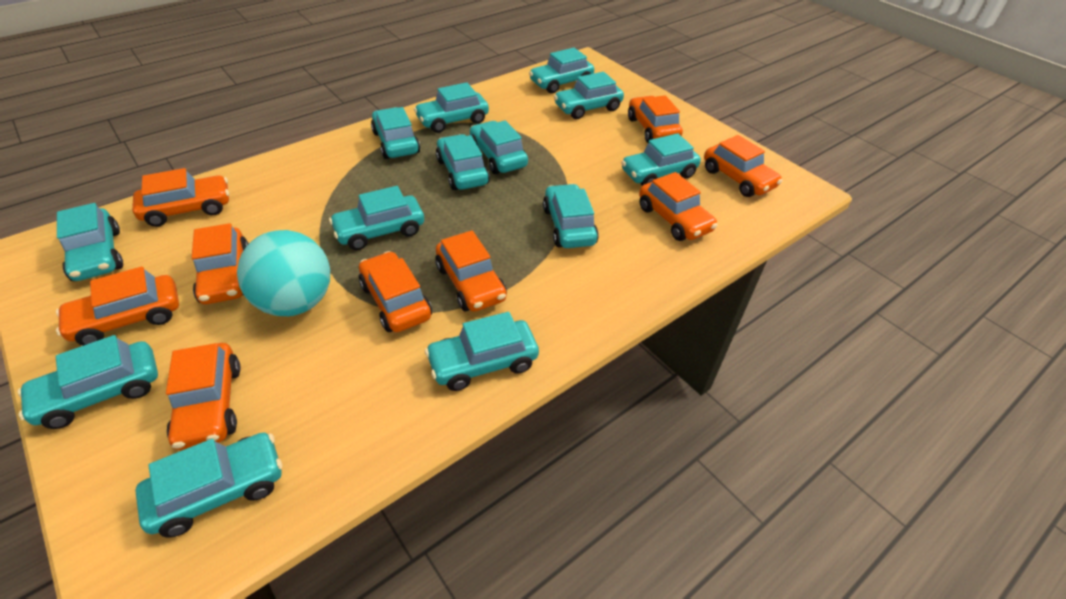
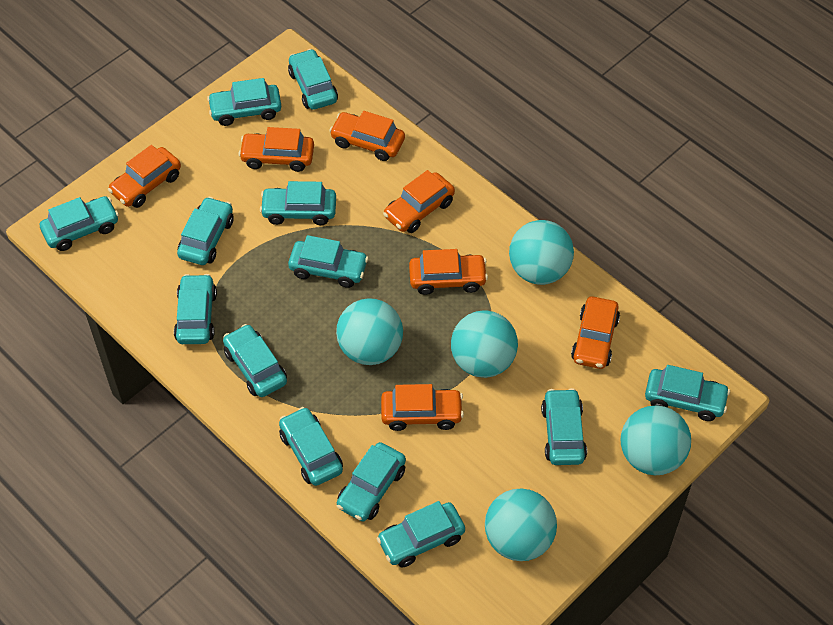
orange car: [56,266,179,346] [132,168,229,227] [166,343,241,450] [192,223,249,304] [359,251,432,332] [435,231,507,312] [628,95,683,143] [639,172,718,241] [704,135,782,197] = 9 -> [108,145,181,208] [239,127,314,172] [329,111,405,161] [381,384,464,431] [383,170,455,233] [409,249,488,295] [571,296,620,369] = 7
turquoise ball: [237,230,330,316] = 1 -> [336,298,403,365] [451,310,518,378] [485,488,557,561] [509,220,574,285] [621,405,691,475] = 5

